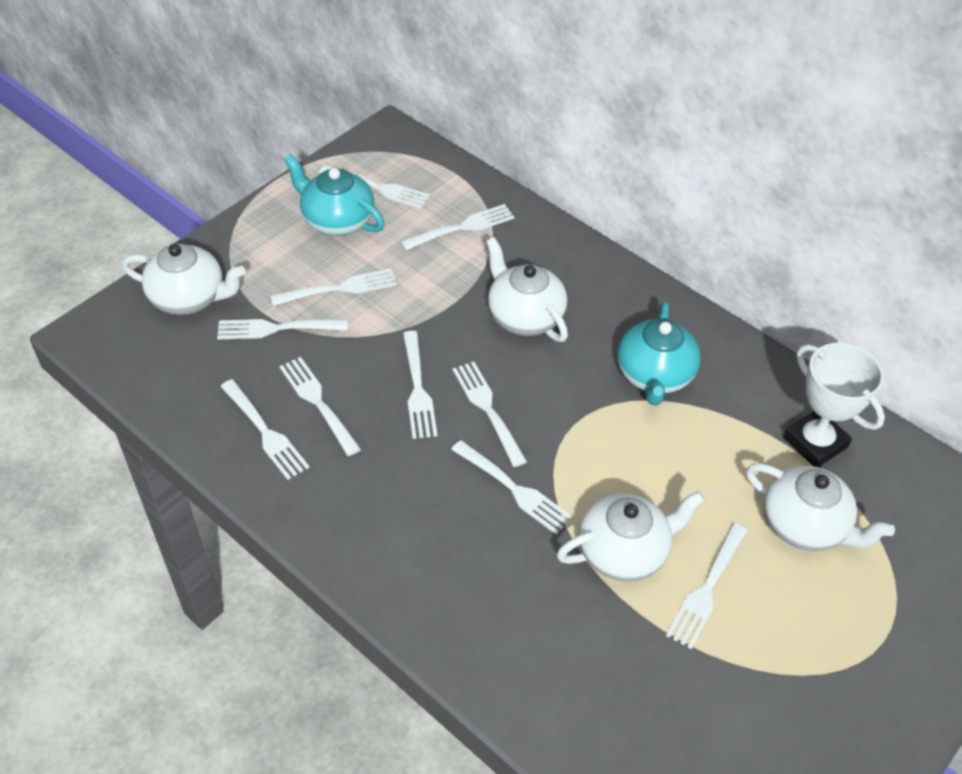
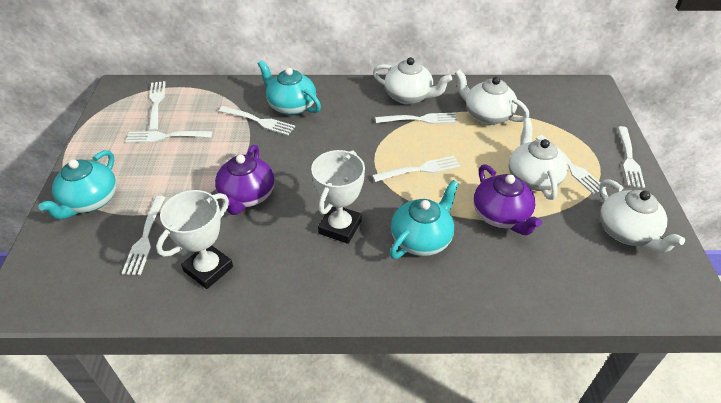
purple teapot: none = 0 -> [215,145,275,215] [473,164,542,235] = 2
turquoise teapot: [284,154,384,236] [618,301,701,406] = 2 -> [38,150,117,220] [258,60,321,115] [390,180,459,259] = 3
white fork: [217,319,348,339] [220,379,309,480] [270,268,397,306] [279,357,361,456] [319,165,430,209] [401,204,515,251] [403,331,437,439] [451,440,573,534] [452,362,527,467] [666,523,748,649] = 10 -> [121,196,165,275] [125,131,213,143] [149,81,166,131] [219,106,295,135] [372,156,460,182] [375,112,458,124] [536,135,600,194] [618,126,645,188] = 8
white trophy: [783,343,885,467] = 1 -> [156,190,233,289] [311,150,365,244] = 2

